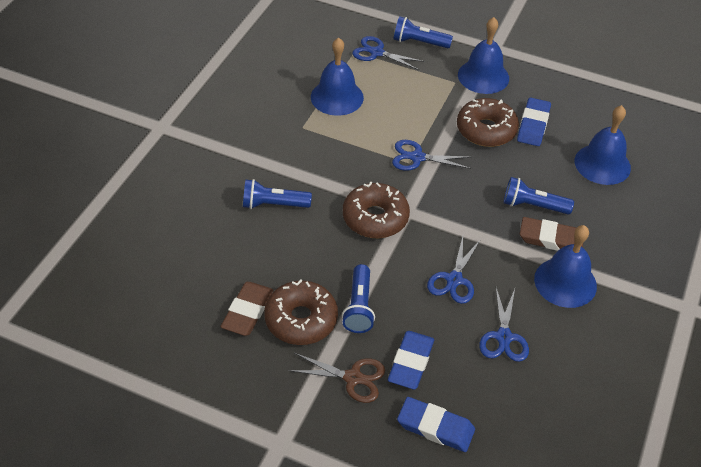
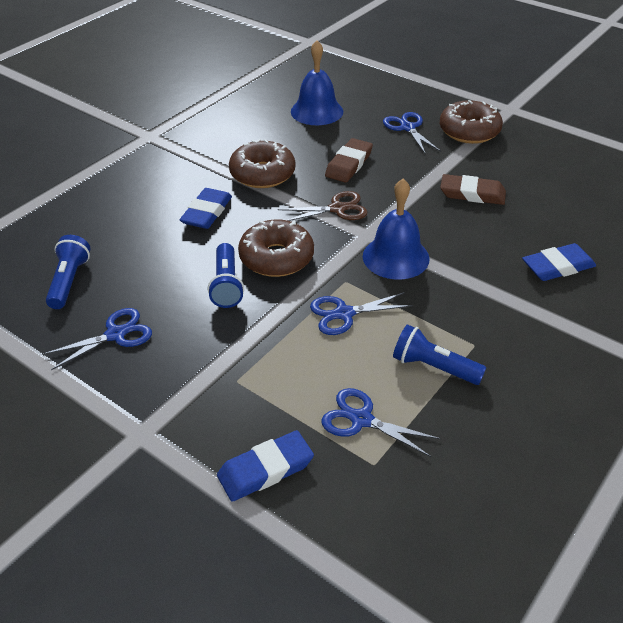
blue bell: [311,37,364,116] [458,17,509,94] [534,225,597,308] [575,105,631,185] = 4 -> [291,40,343,125] [363,179,430,280] = 2
blue flashlight: [243,179,312,209] [342,264,375,333] [393,16,453,48] [504,177,574,214] = 4 -> [46,235,90,309] [208,243,244,308] [393,324,486,385] = 3

